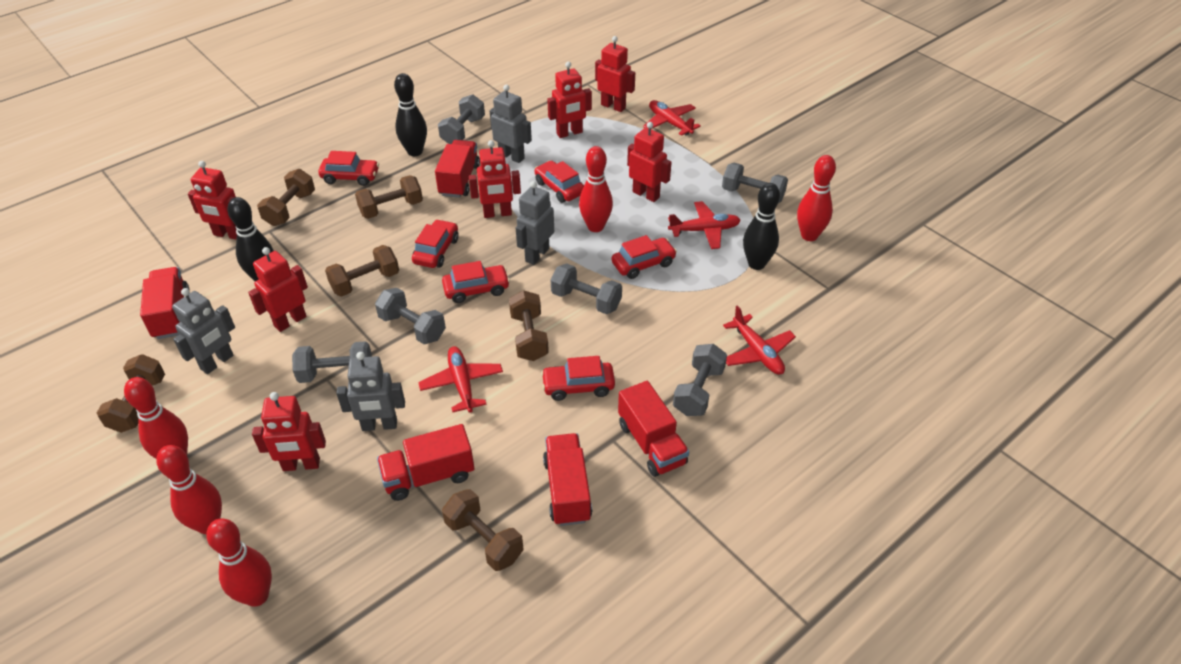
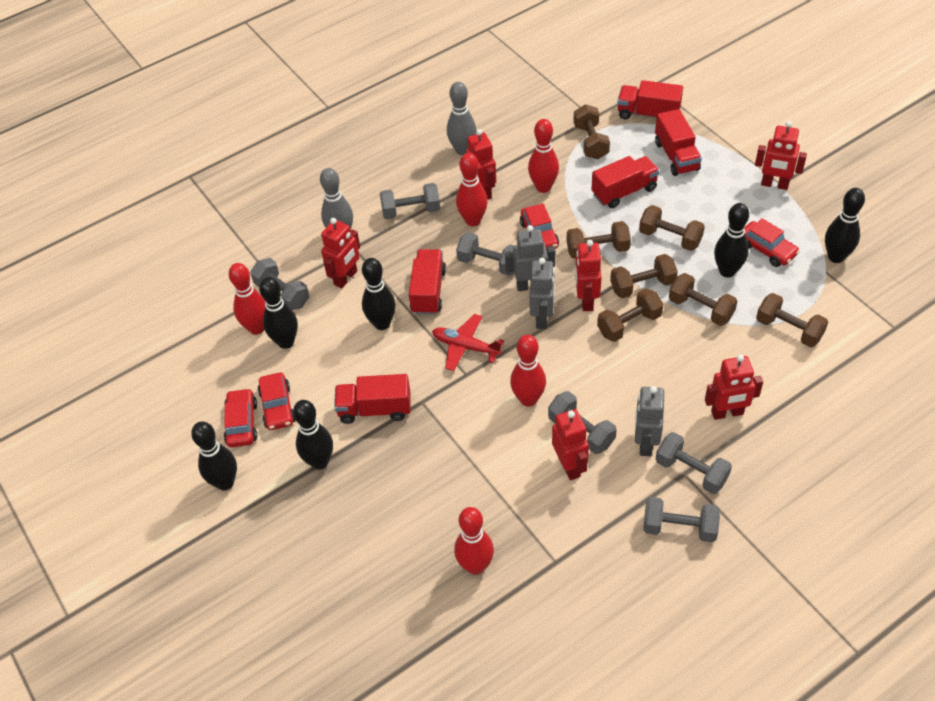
black bowling pin: [227,197,274,281] [394,73,427,156] [743,183,780,270] = 3 -> [191,421,237,490] [259,277,298,349] [293,400,333,470] [362,258,396,330] [714,203,749,277] [825,188,865,263] = 6
brown dumbbell: [97,354,165,433] [257,169,315,226] [325,245,399,297] [355,175,423,219] [442,489,524,571] [509,290,549,361] = 6 -> [567,221,631,259] [573,104,610,159] [597,288,663,342] [610,254,678,298] [639,205,705,251] [669,273,737,326] [756,293,828,347] = 7
grey bowling pin: none = 0 -> [320,168,353,230] [447,82,476,155] = 2
grey robot: [172,288,235,374] [336,352,405,431] [490,85,532,163] [516,181,554,265] = 4 -> [505,225,555,291] [529,258,555,329] [635,386,664,456] = 3
red car: [318,151,379,186] [412,219,459,268] [442,261,510,303] [535,161,584,203] [541,356,615,401] [612,235,677,279] = 6 -> [224,388,257,447] [258,373,295,430] [520,204,559,250] [744,218,800,267] = 4
red plane: [418,346,503,413] [643,100,701,136] [668,201,741,249] [723,305,796,375] = 4 -> [432,314,504,371] = 1
red robot: [188,161,237,239] [248,247,308,332] [252,392,326,471] [469,140,521,218] [547,62,592,138] [595,36,635,112] [627,122,672,202] = 7 -> [321,218,360,289] [466,129,496,200] [552,409,589,480] [575,240,602,311] [705,354,763,420] [755,121,807,190] = 6

